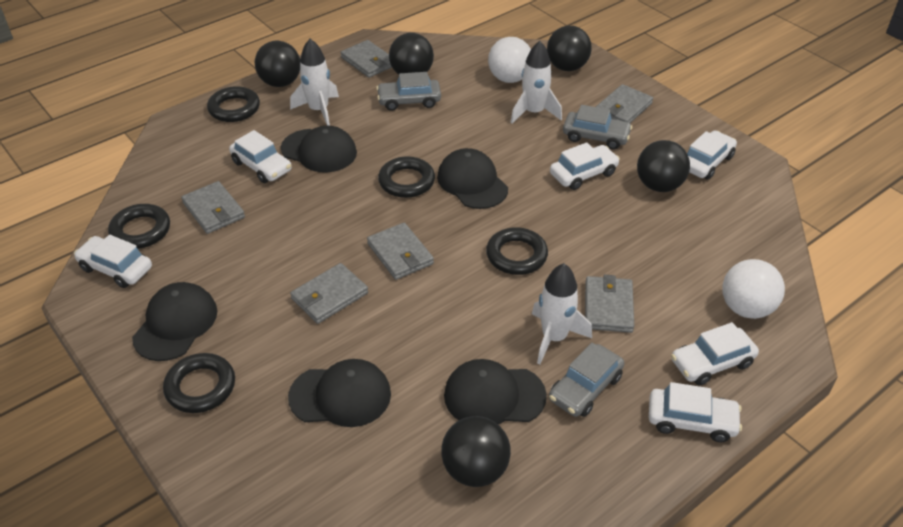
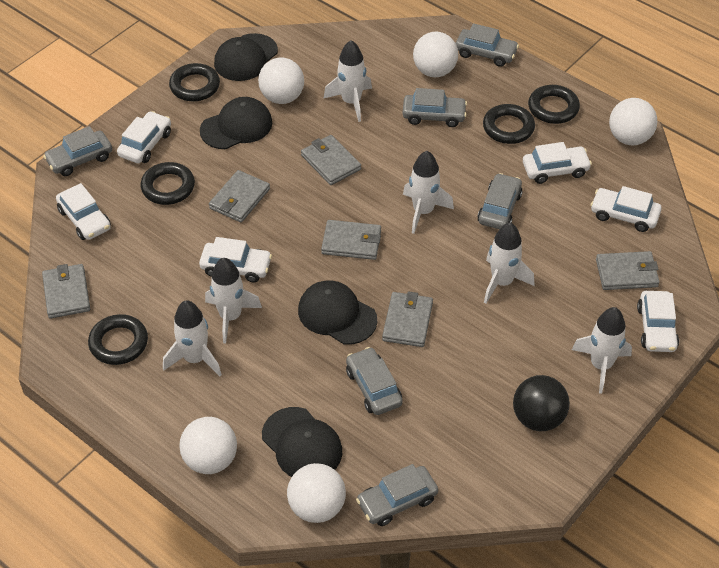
black ball: [255,41,300,87] [389,33,434,75] [441,416,511,487] [547,26,592,71] [637,140,690,192] = 5 -> [513,375,570,431] = 1
black cap: [132,282,217,361] [281,126,357,173] [288,359,391,427] [437,148,508,209] [444,359,547,424] = 5 -> [200,97,272,149] [214,33,278,81] [262,407,342,477] [298,280,377,345] = 4
grey car: [376,72,441,111] [549,343,624,417] [563,105,632,150] = 3 -> [43,126,112,176] [346,347,403,415] [356,464,438,526] [403,88,467,127] [456,23,519,67] [477,173,523,229] = 6
white ball: [488,37,531,83] [722,259,785,319] = 2 -> [180,417,237,474] [258,57,304,104] [287,463,346,523] [413,32,458,77] [609,98,657,145] = 5
white rocket: [290,39,339,126] [510,41,562,123] [532,263,592,364] = 3 -> [163,300,222,377] [205,258,262,343] [323,40,372,122] [403,151,454,234] [484,223,534,303] [572,307,632,394] = 6

